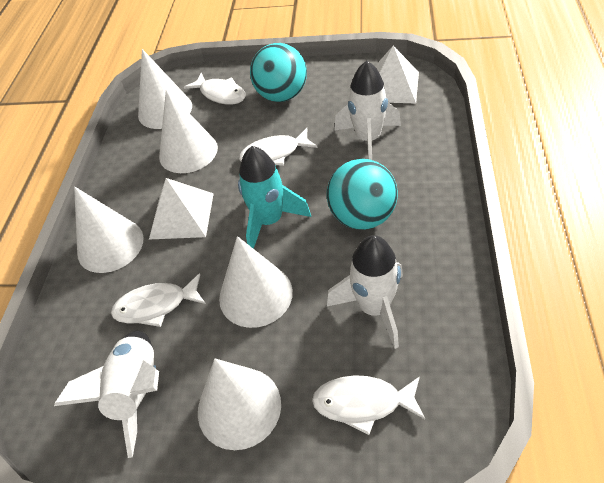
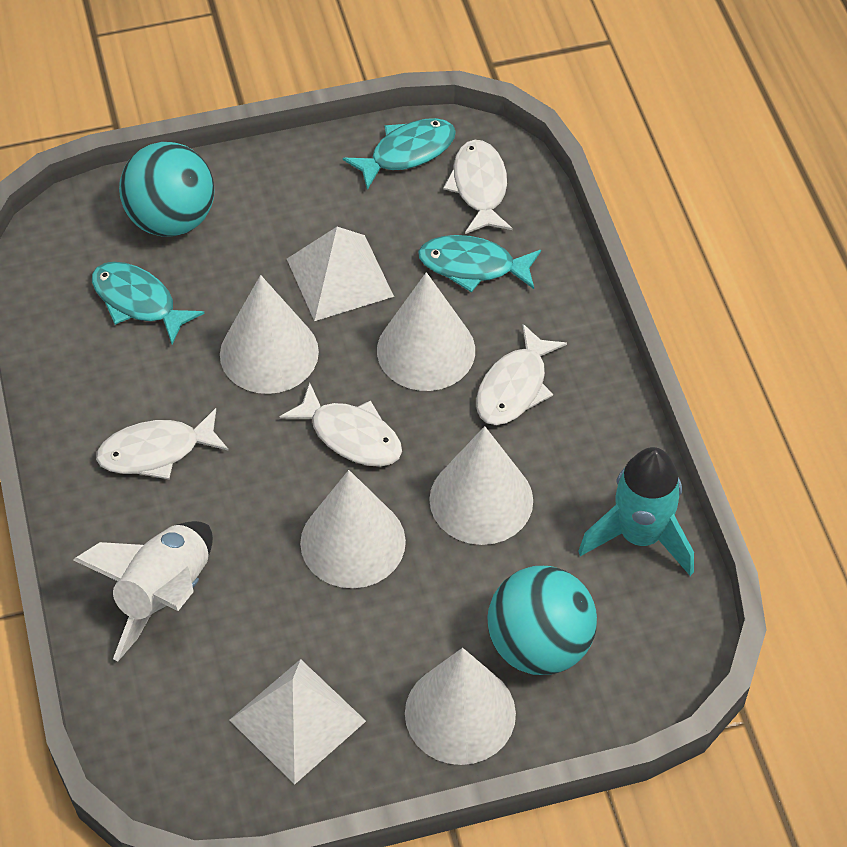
turquoise fish: none = 0 -> [92,262,204,344] [343,118,456,190] [418,235,541,292] = 3
white rocket: [54,331,159,458] [327,235,403,349] [334,61,401,160] = 3 -> [73,521,213,661] = 1

